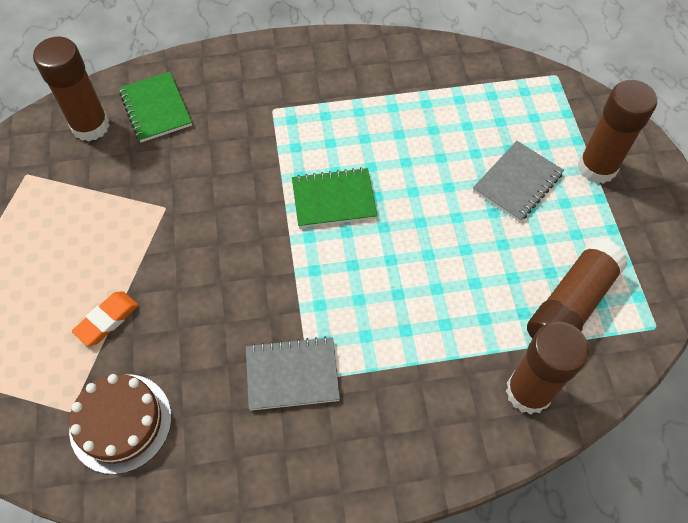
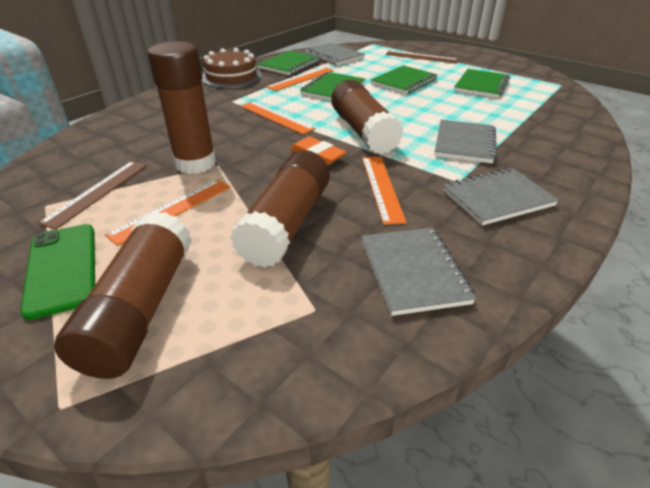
brown ruler: none = 0 -> [38,161,147,230] [386,51,459,64] = 2
green notebook: [119,72,192,142] [292,167,377,228] = 2 -> [257,51,320,75] [300,72,365,101] [371,65,438,94] [454,69,510,98] = 4
green phone: none = 0 -> [20,224,95,320] = 1
grey notebook: [246,336,340,411] [473,141,564,222] = 2 -> [304,43,365,66] [361,227,476,316] [435,120,497,164] [443,168,559,226] = 4
orange ruler: none = 0 -> [105,179,231,246] [241,101,315,135] [266,67,334,91] [362,157,407,225] = 4

